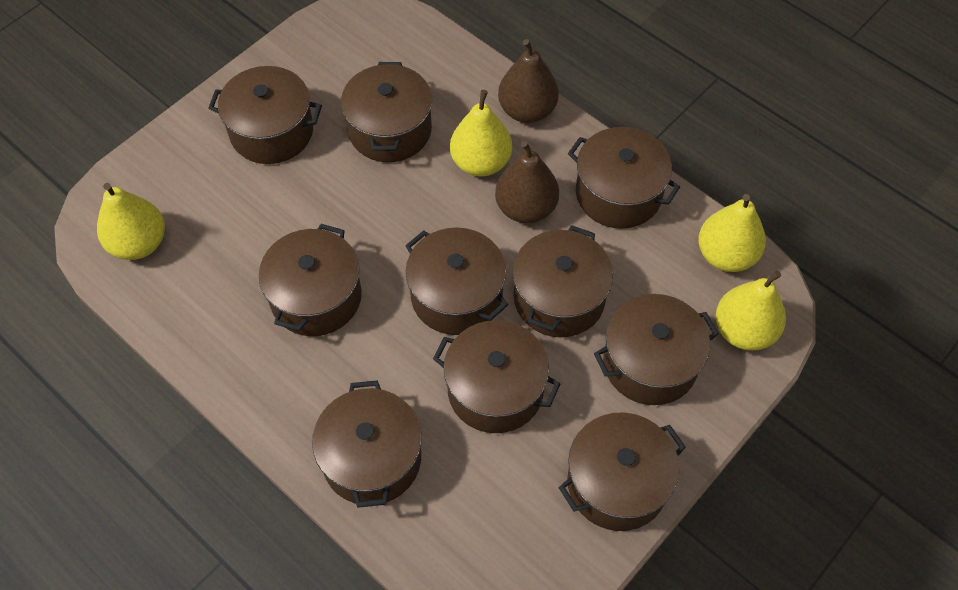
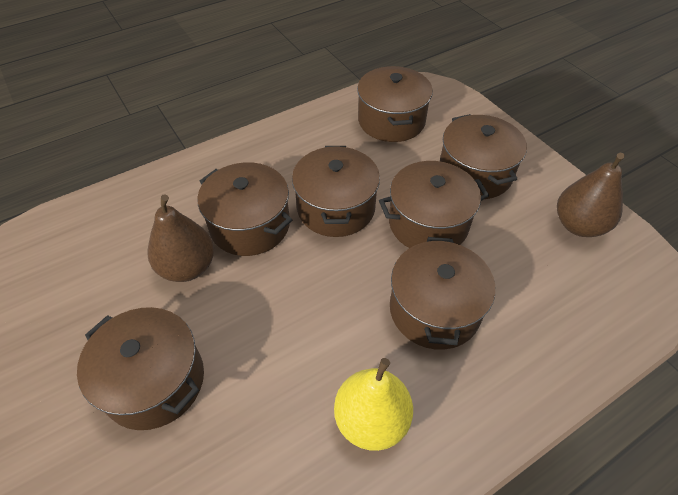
brown pot: [208,66,322,164] [259,224,362,336] [312,380,422,508] [341,62,432,162] [405,227,508,335] [433,320,560,433] [512,225,613,337] [559,413,686,531] [568,127,680,229] [594,294,719,405] = 10 -> [77,307,204,430] [197,162,292,256] [292,146,380,237] [357,66,433,142] [379,161,489,248] [390,237,495,350] [440,114,527,199] = 7
yellow pear: [97,183,165,260] [450,90,512,176] [698,194,766,272] [716,270,786,351] = 4 -> [334,358,413,451] = 1

